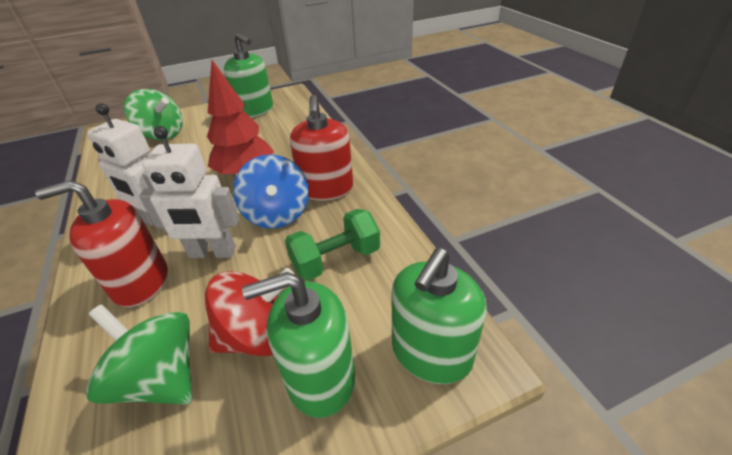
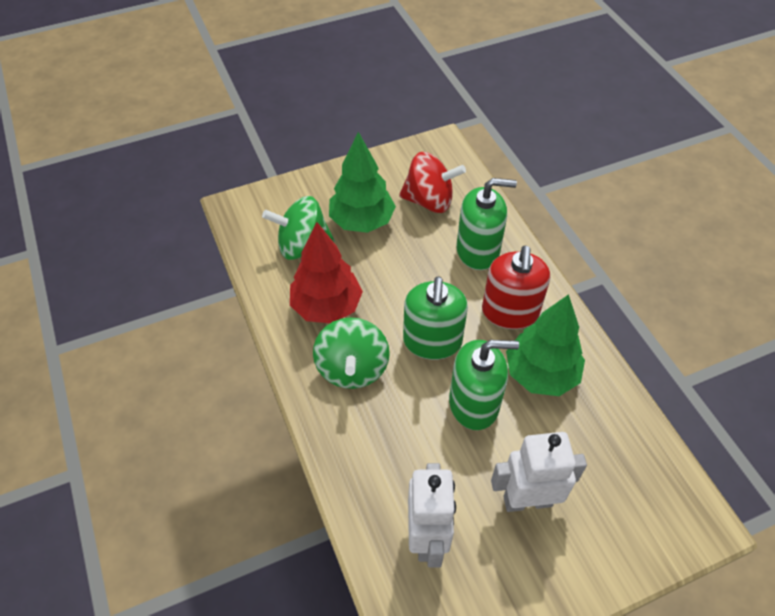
blue spinning top: [233,154,309,229] = 1 -> none = 0
green dumbbell: [285,209,380,281] = 1 -> none = 0
green tree: none = 0 -> [329,132,396,233] [506,294,585,396] = 2
red soap dispenser: [35,180,168,307] [290,95,353,201] = 2 -> [482,245,550,329] = 1

